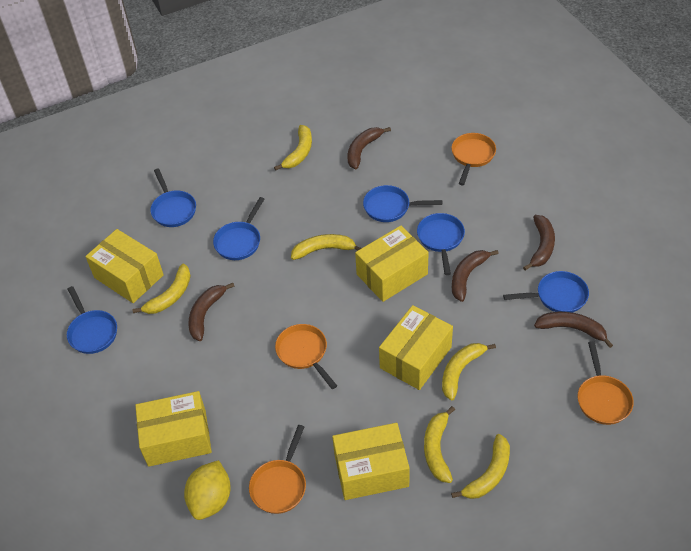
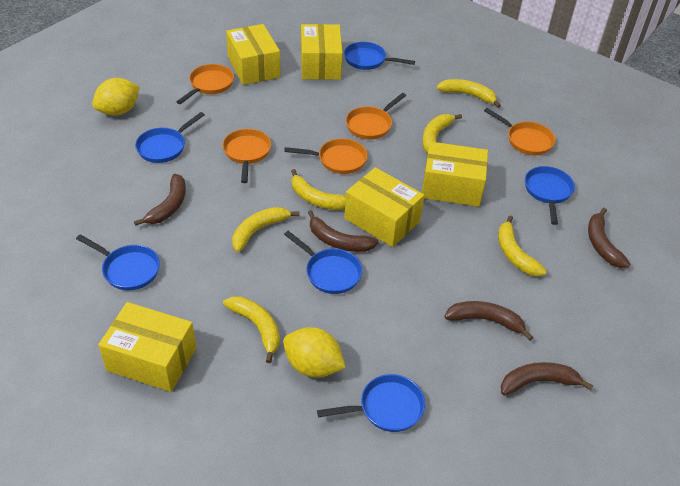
orange pan: [249,425,306,514] [275,324,337,389] [452,133,496,185] [578,341,634,425] = 4 -> [176,64,234,104] [222,129,271,183] [284,138,368,174] [346,93,406,140] [484,108,555,155] = 5
yellow lemon: [184,460,231,520] = 1 -> [92,78,140,116] [283,327,346,378] = 2

